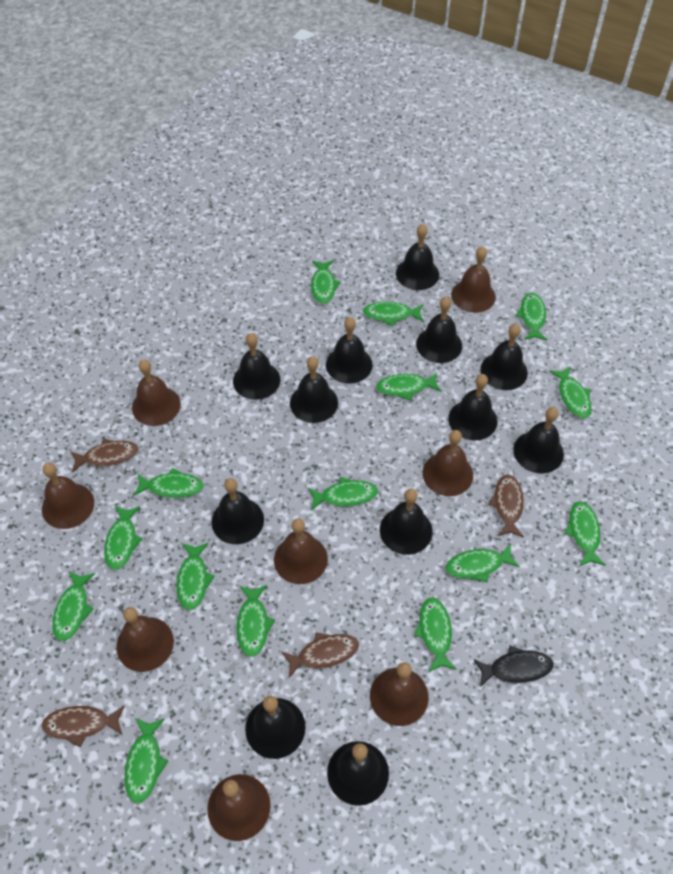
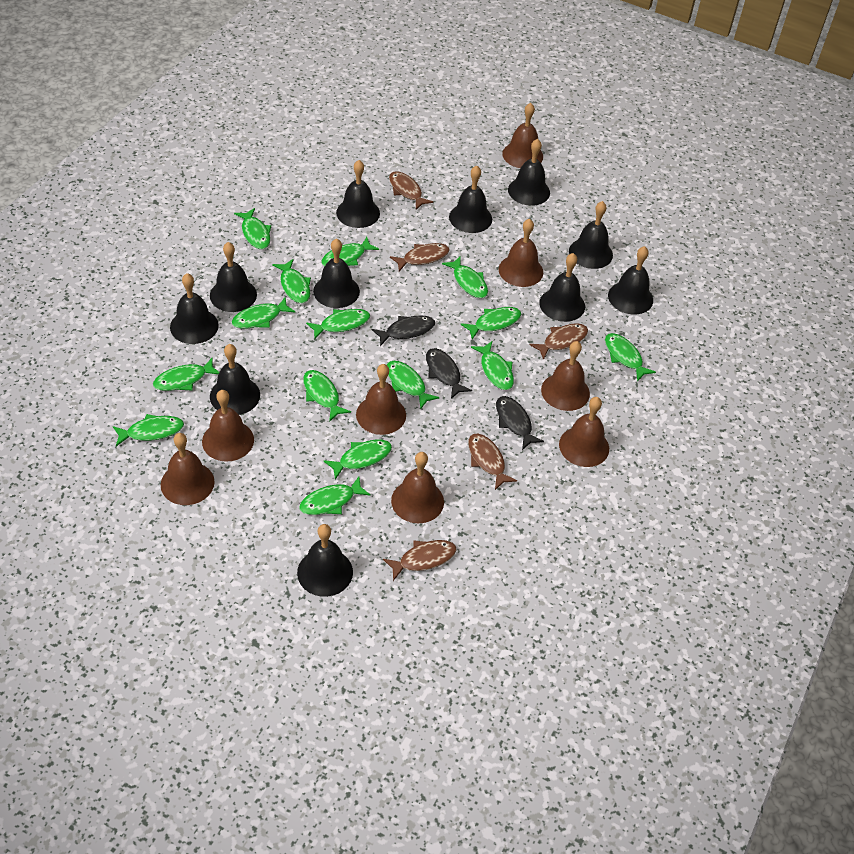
black bell: [211,478,264,544] [233,333,280,400] [245,696,306,759] [290,356,338,423] [326,317,373,384] [327,741,389,806] [380,488,433,555] [396,224,439,290] [416,297,462,363] [448,374,497,441] [480,324,528,390] [513,407,564,474] = 12 -> [170,273,219,344] [210,242,257,312] [210,344,260,415] [297,524,353,597] [313,238,360,308] [336,160,380,228] [449,165,492,233] [508,139,550,206] [539,253,585,322] [569,201,613,269] [608,246,653,315] = 11
black fish: [474,646,554,687] = 1 -> [372,315,435,346] [426,348,472,399] [496,396,544,450] = 3
brown fish: [42,706,124,747] [70,438,139,472] [281,633,359,678] [488,475,524,538] = 4 -> [383,540,457,581] [389,171,433,210] [390,243,450,271] [468,434,517,490] [529,323,588,360] = 5

